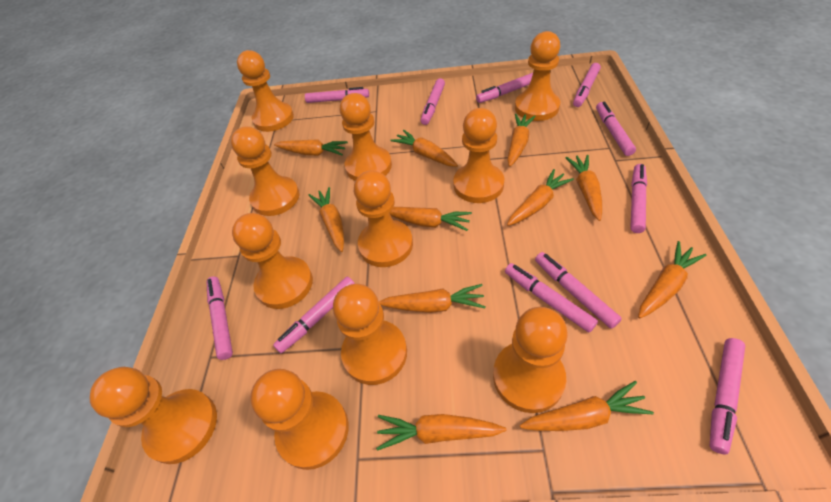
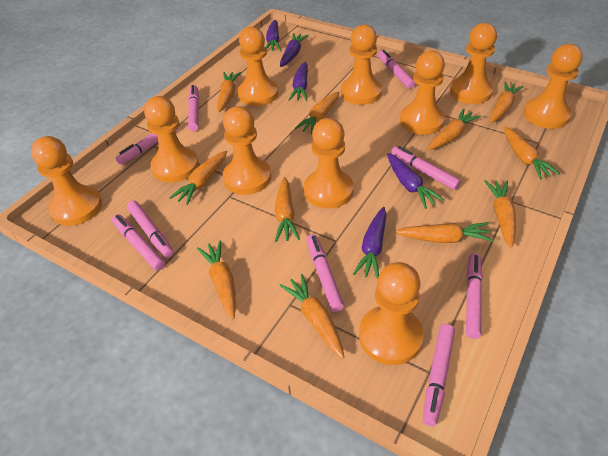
orange pawn: [90,367,217,464] [231,126,300,216] [232,213,313,309] [237,50,294,132] [250,369,349,470] [333,284,407,385] [340,93,392,181] [354,170,413,267] [453,108,504,203] [493,307,568,413] [515,31,560,121] = 11 -> [31,136,102,226] [144,96,199,183] [223,106,271,195] [237,27,278,106] [304,118,354,209] [341,24,382,105] [359,262,424,365] [400,51,445,135] [450,23,497,104] [523,44,583,129] = 10
pink marker: [207,276,233,360] [273,277,355,353] [305,87,369,103] [421,78,445,125] [476,73,533,103] [505,263,598,333] [535,252,622,329] [573,63,601,107] [596,102,636,156] [630,164,647,233] [710,338,745,455] = 11 -> [112,214,165,271] [115,128,178,165] [127,201,174,258] [188,85,199,131] [307,234,344,312] [378,50,415,89] [391,146,461,190] [423,324,455,426] [466,253,483,339] = 9
purple carrot: none = 0 -> [266,20,281,51] [280,33,309,67] [289,62,308,101] [353,207,386,280] [387,153,445,209] = 5

